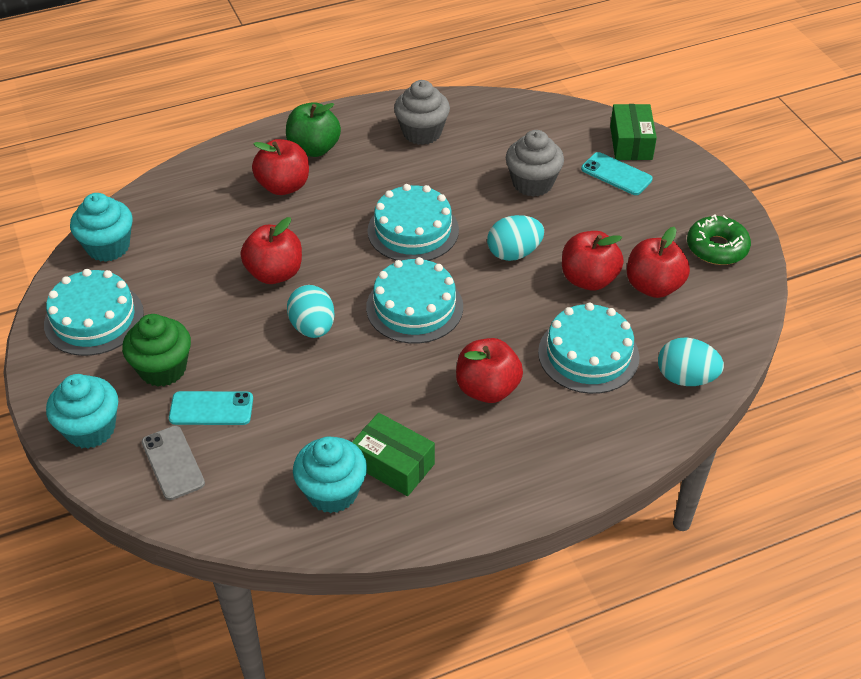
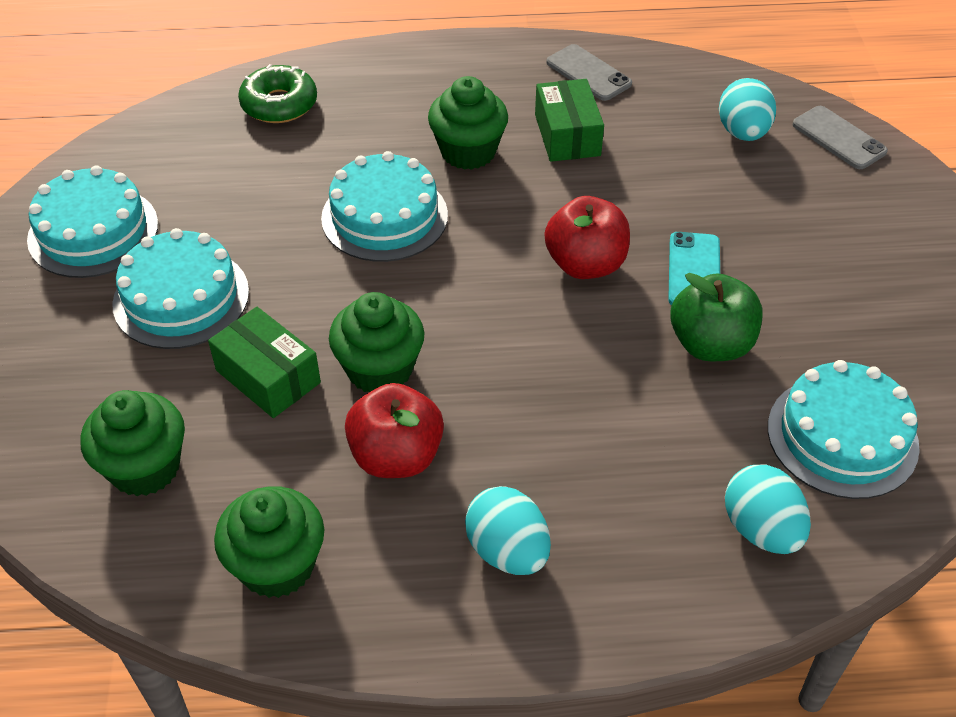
green cupcake: [122,314,191,387] = 1 -> [80,390,185,496] [214,486,324,598] [329,292,424,392] [428,76,508,170] = 4
grey cupcake: [394,80,450,145] [506,130,564,197] = 2 -> none = 0
grey phone: [142,426,205,500] = 1 -> [546,44,632,101] [792,106,888,169] = 2
red apple: [241,217,302,284] [252,139,309,195] [456,338,523,403] [562,231,624,291] [627,227,690,298] = 5 -> [345,383,444,478] [545,196,630,279] = 2
turquoise cupcake: [46,374,118,449] [70,193,133,262] [293,437,367,513] = 3 -> none = 0
turquoise phone: [169,391,253,425] [581,152,653,195] = 2 -> [668,232,720,305] = 1

